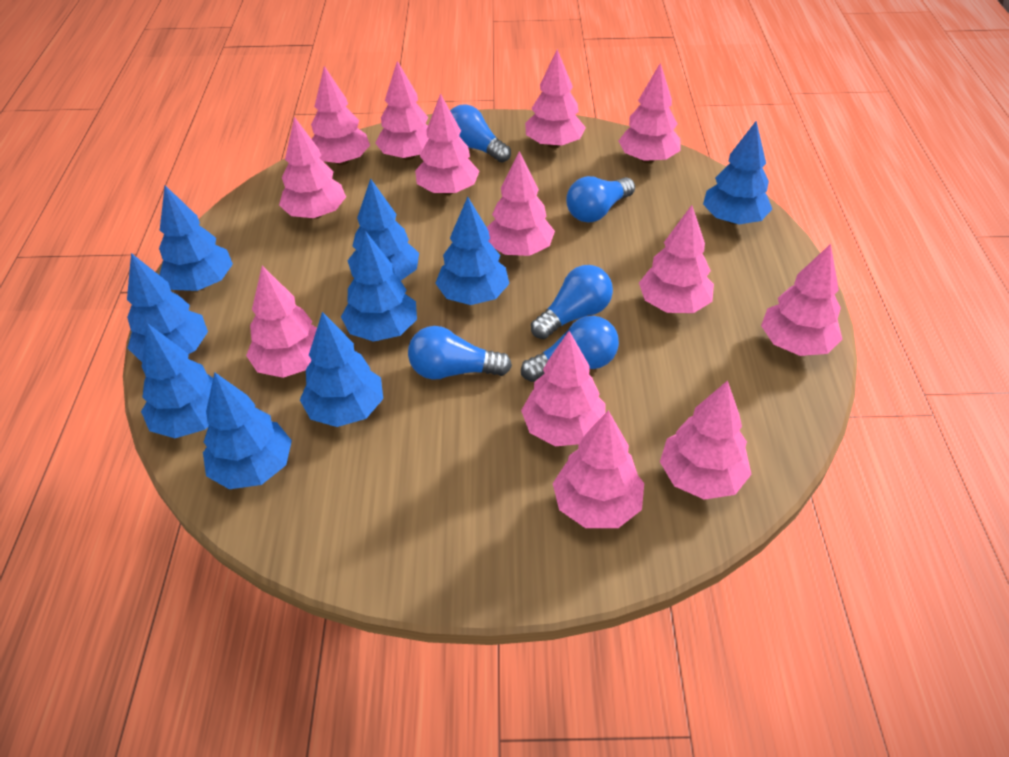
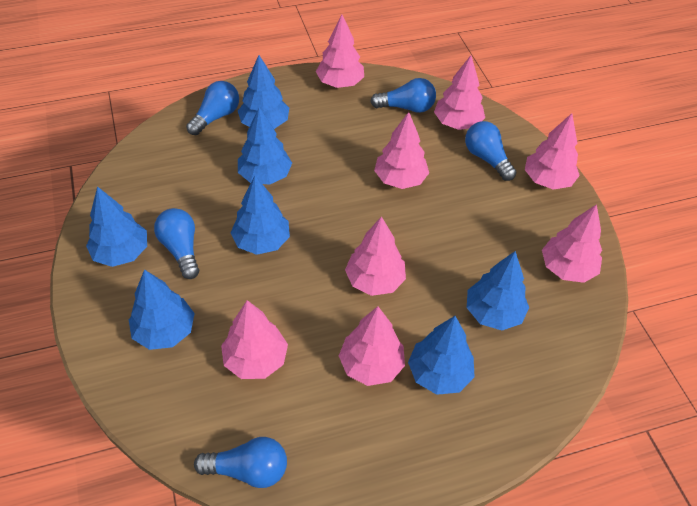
blue tree: [127,253,208,362] [141,323,213,438] [159,185,233,291] [203,372,292,489] [300,312,383,427] [341,231,417,342] [347,178,419,280] [435,197,509,305] [703,121,772,224] = 9 -> [86,186,147,267] [129,269,195,350] [231,176,290,255] [238,55,289,129] [238,108,292,185] [408,316,475,395] [467,251,529,330] = 7
pink tree: [246,266,317,378] [279,117,346,219] [311,66,370,165] [375,61,429,160] [415,93,479,195] [487,151,555,256] [521,331,605,446] [525,49,586,148] [553,410,644,528] [619,63,680,163] [639,205,714,313] [660,380,752,500] [761,244,842,356] = 13 -> [221,300,288,379] [316,15,364,88] [339,306,405,386] [345,216,406,296] [374,112,429,189] [434,55,485,130] [525,113,580,190] [542,204,602,283] = 8

